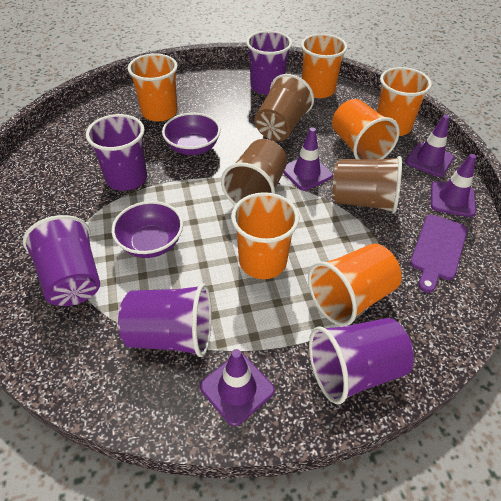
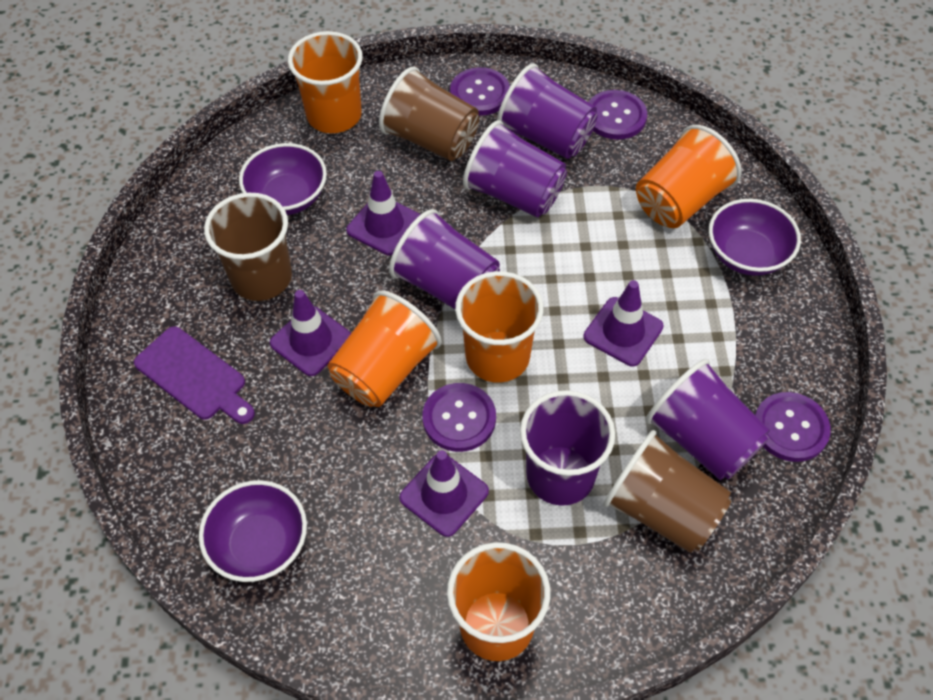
orange cup: [128,53,178,121] [231,192,299,279] [301,34,347,98] [308,244,402,326] [332,99,400,160] [377,67,432,136] = 6 -> [288,31,363,133] [328,291,442,407] [447,542,550,661] [455,271,544,383] [636,125,742,228] = 5
purple bowl: [112,201,183,258] [162,113,221,155] = 2 -> [199,480,307,582] [239,143,327,215] [709,199,801,276] = 3
purple button: none = 0 -> [423,383,496,452] [450,67,510,116] [589,90,647,140] [755,392,831,462] = 4

